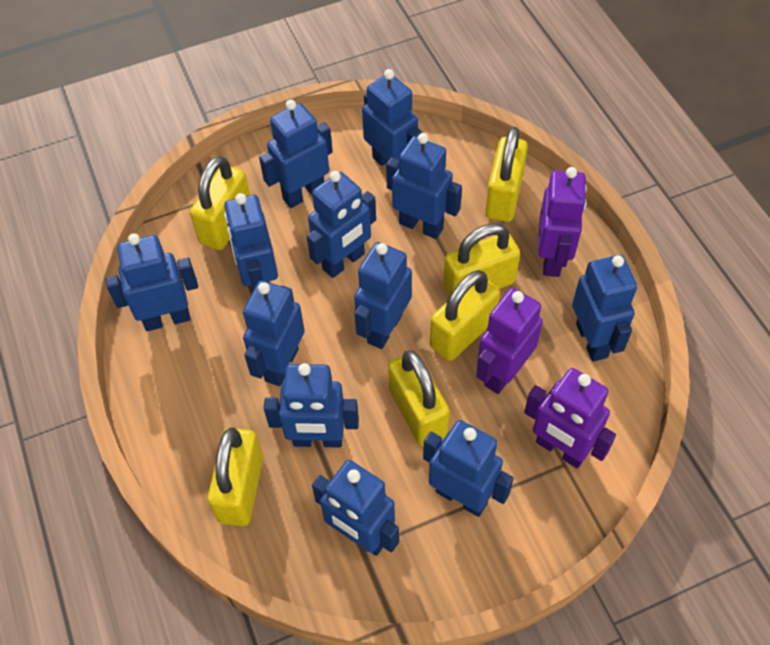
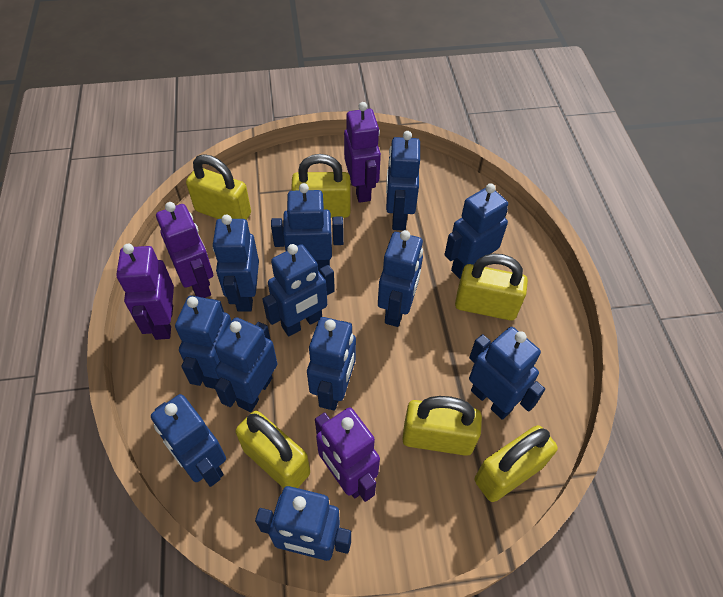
purple robot: [476,288,543,394] [524,368,616,468] [538,167,587,277] = 3 -> [116,244,174,340] [156,202,213,298] [315,407,380,502] [344,102,381,203] = 4

